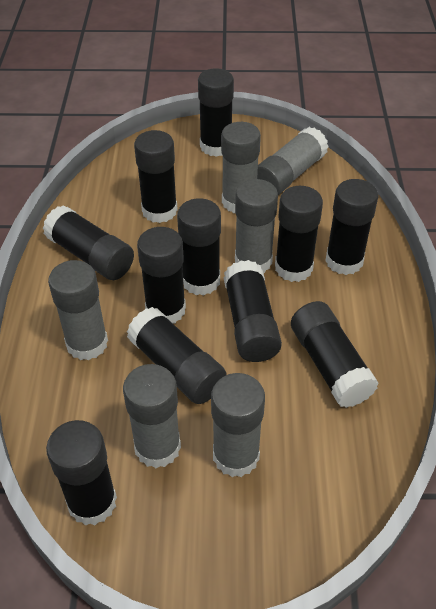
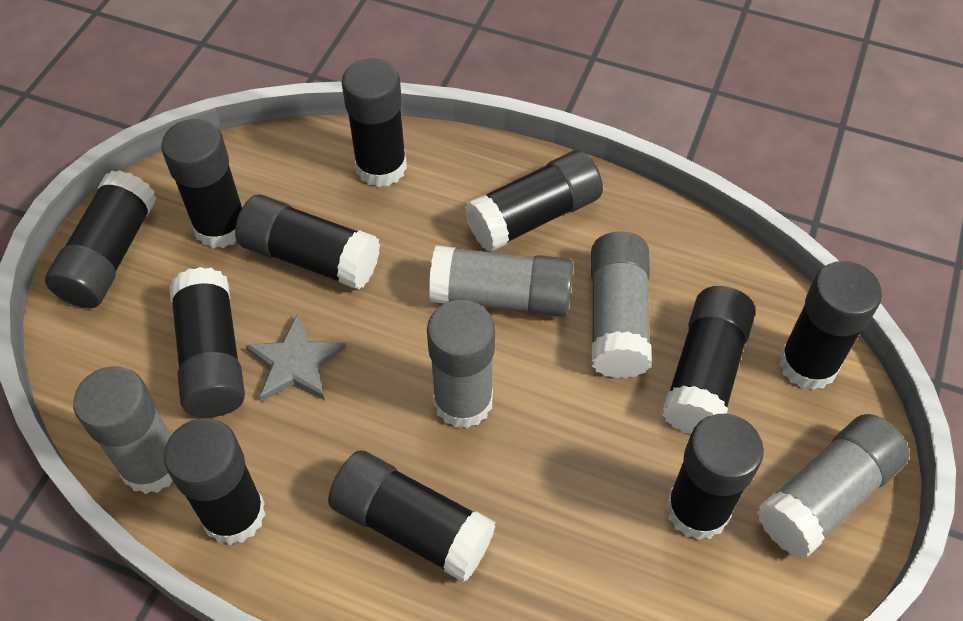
grey glue stick: [48,260,108,360] [123,364,181,468] [211,373,265,477] [221,122,261,213] [235,179,278,273] [257,127,329,195] = 6 -> [73,366,173,494] [427,300,495,428] [429,245,573,317] [591,231,652,379] [757,414,910,558] = 5
grey star: none = 0 -> [245,314,346,402] = 1

